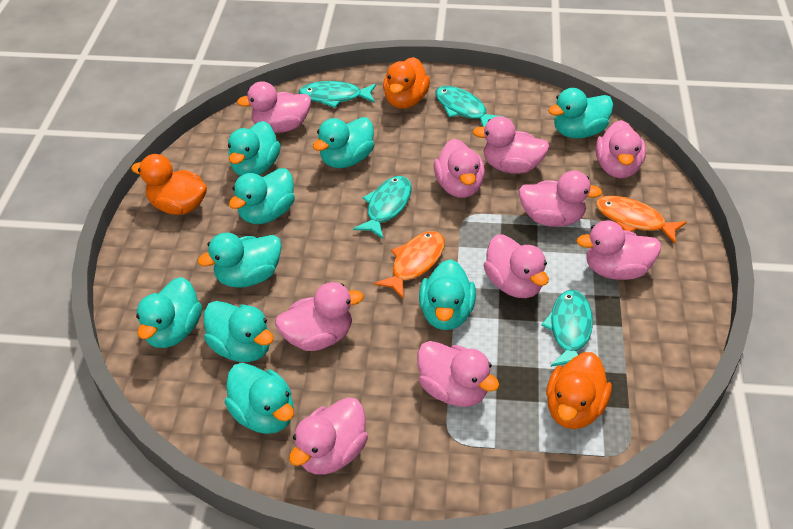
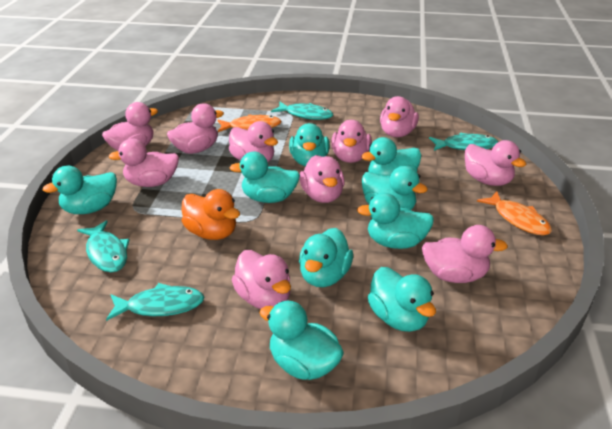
orange duck: [131,154,207,215] [383,57,430,109] [546,352,612,429] = 3 -> [181,189,240,240] = 1

